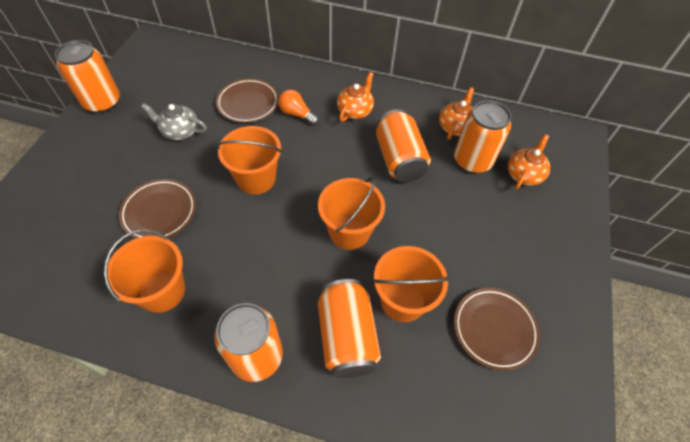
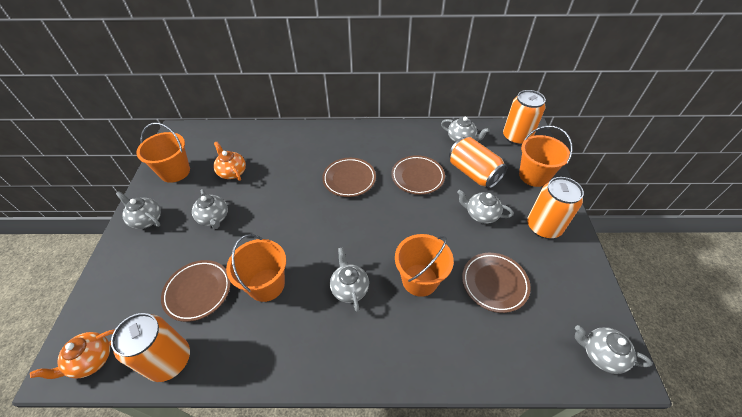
brown plate: [119,179,196,239] [216,78,279,123] [454,288,540,371] = 3 -> [161,260,231,322] [322,158,376,197] [391,155,445,195] [462,253,531,313] = 4
grey teapot: [141,103,207,140] = 1 -> [116,191,161,229] [192,189,228,229] [330,247,369,312] [441,117,490,142] [457,190,514,224] [575,325,652,374] = 6
orange can: [55,40,120,113] [214,303,283,382] [318,279,381,378] [376,109,431,182] [454,100,511,173] = 5 -> [111,313,190,382] [449,137,507,188] [503,90,546,145] [527,177,584,239] = 4
orange light bulb: [278,90,319,126] = 1 -> none = 0
orange teapot: [337,72,374,122] [439,87,474,140] [508,134,550,189] = 3 -> [30,330,115,379] [213,142,246,181] = 2

